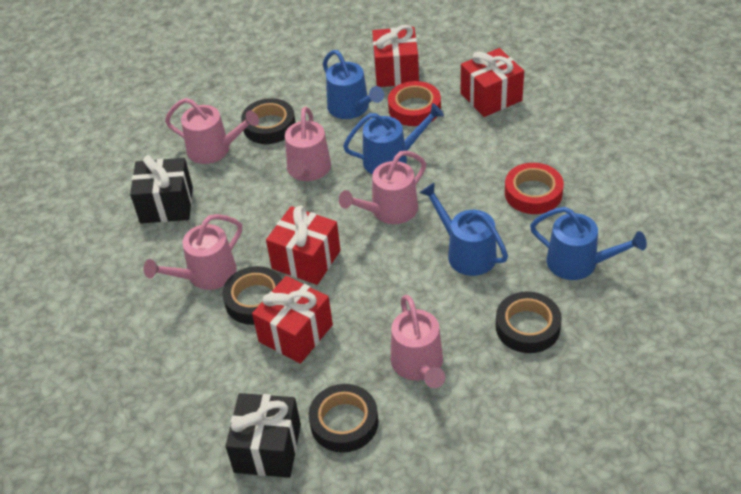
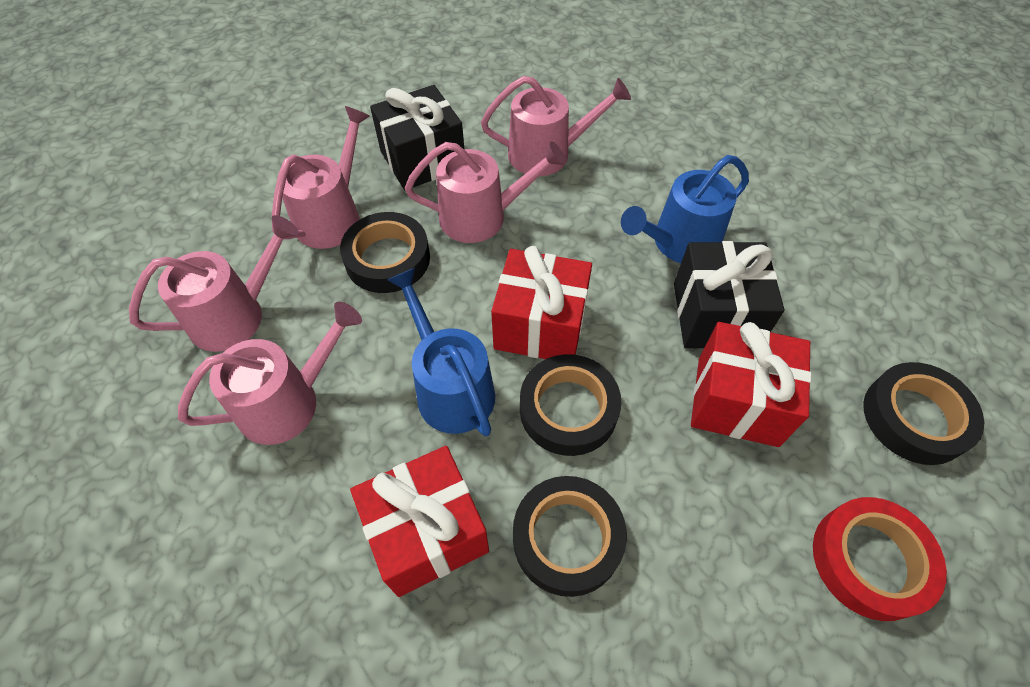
blue watering can: [323,50,384,119] [343,103,444,174] [420,182,508,276] [530,207,647,280] = 4 -> [387,268,495,437] [621,155,749,263] = 2
red gift: [252,276,333,364] [266,205,341,285] [372,25,419,87] [461,48,524,117] = 4 -> [350,446,489,597] [491,246,592,359] [691,322,811,447] = 3
red tape: [388,81,441,126] [505,163,564,214] = 2 -> [813,497,947,621] = 1

